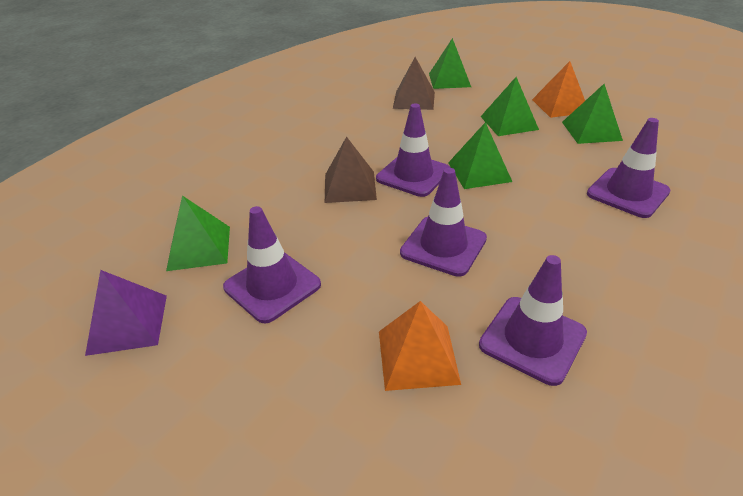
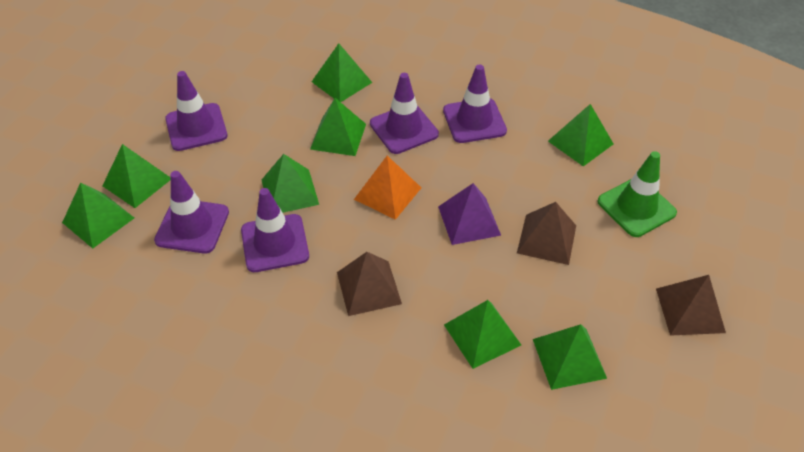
brown pyramid: [325,136,377,203] [393,57,435,110] = 2 -> [337,252,402,316] [517,202,576,265] [656,275,726,336] = 3
green pyramid: [166,196,230,271] [429,38,471,89] [448,122,512,189] [480,77,539,136] [562,84,623,144] = 5 -> [62,182,134,249] [102,144,171,208] [262,154,319,213] [310,98,366,156] [312,43,372,102] [444,300,521,369] [533,324,607,390] [548,104,613,166] = 8
green traffic cone: none = 0 -> [598,151,677,237] = 1
orange pyramid: [379,301,461,391] [532,61,585,118] = 2 -> [354,156,421,220] = 1

